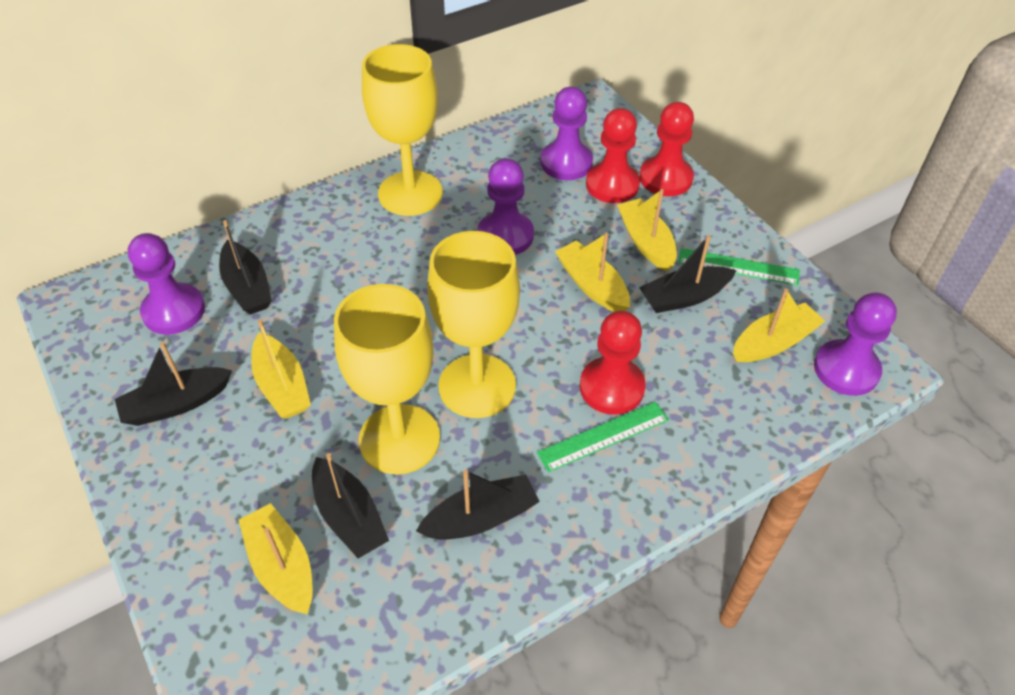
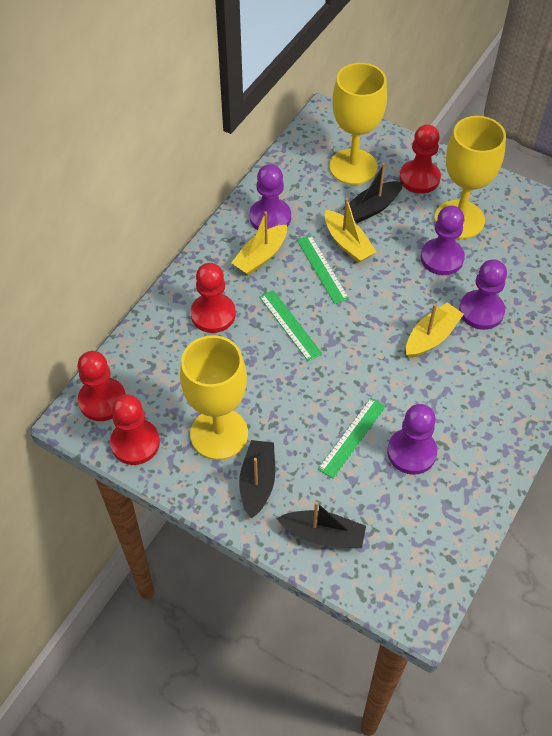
black boat: [115,342,232,426] [219,220,272,314] [312,453,389,558] [416,470,540,540] [639,235,737,313] = 5 -> [239,440,275,519] [277,502,366,548] [343,163,403,223] = 3
green ruler: [537,402,669,472] [678,248,800,286] = 2 -> [260,290,322,361] [297,235,349,304] [318,398,386,479] = 3
red pawn: [580,311,646,415] [586,108,640,203] [640,102,694,196] = 3 -> [77,351,126,421] [110,394,160,465] [190,263,236,333] [399,124,441,194] = 4
yellow boat: [239,503,313,614] [251,319,311,419] [555,232,630,312] [617,189,677,272] [733,288,825,362] = 5 -> [231,211,287,275] [325,198,376,263] [406,302,464,358] = 3

